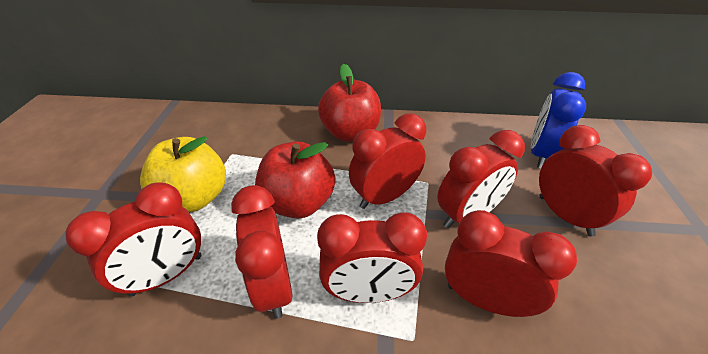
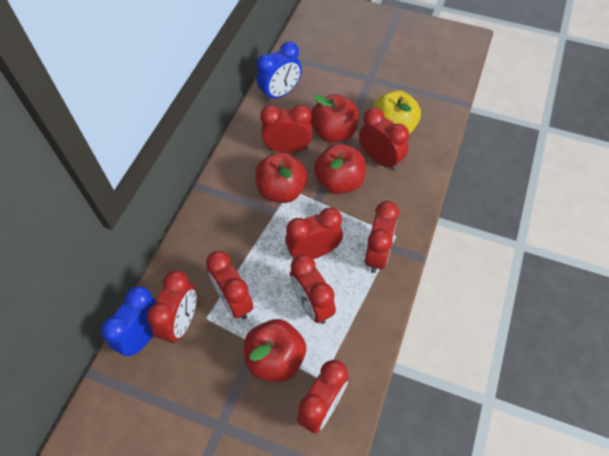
blue clock: [531,72,586,168] = 1 -> [101,286,157,356] [256,42,302,102] = 2
red apple: [255,141,336,218] [318,64,381,142] = 2 -> [244,319,306,382] [255,152,308,203] [310,94,359,143] [314,143,366,194] = 4
red clock: [65,182,201,296] [231,185,293,319] [317,212,427,303] [349,113,426,209] [437,130,525,228] [445,210,577,317] [539,125,652,237] = 7 -> [147,271,197,343] [206,251,253,319] [260,105,312,153] [285,207,343,259] [290,254,336,324] [297,360,348,434] [359,108,409,170] [365,201,399,273] = 8

